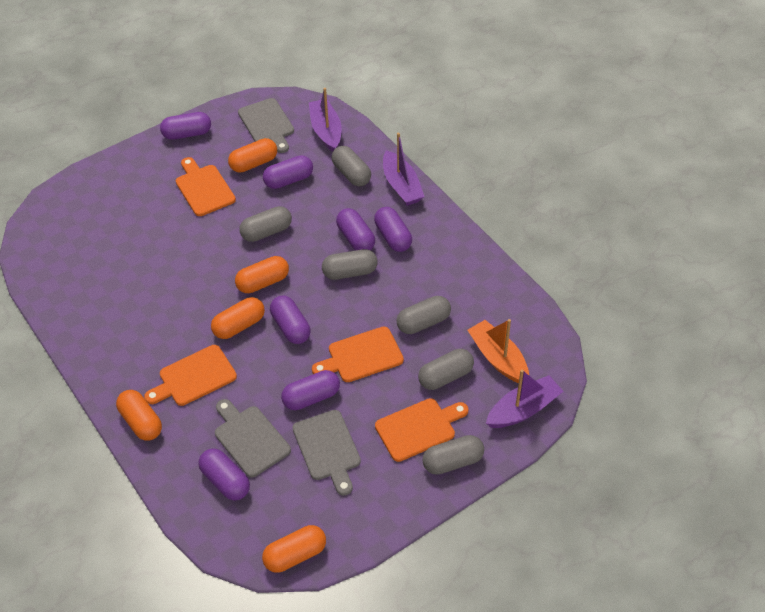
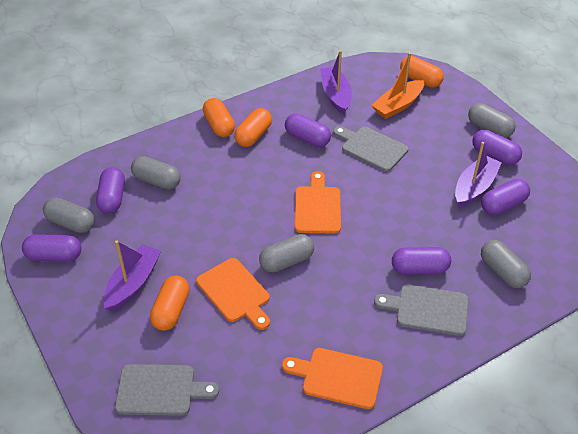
grey capsule: [239,206,292,242] [322,249,378,280] [332,146,371,186] [397,296,451,334] [418,349,474,390] [422,435,484,475] = 6 -> [43,198,95,233] [131,156,181,189] [259,234,314,273] [468,103,516,138] [481,240,531,288] = 5
orange capsule: [116,390,162,441] [211,297,265,339] [228,138,277,173] [235,256,289,293] [262,525,326,573] = 5 -> [150,275,190,331] [203,98,235,137] [234,108,272,147] [400,56,444,88] = 4
orange cutting board: [144,345,237,406] [176,157,236,216] [312,327,404,382] [375,398,468,462] = 4 -> [196,258,270,330] [282,348,383,409] [295,171,341,234] = 3
purple capsule: [160,112,211,140] [198,448,250,500] [263,155,313,189] [270,296,310,344] [281,370,340,410] [336,208,375,250] [374,207,412,252] = 7 -> [22,234,81,262] [96,167,125,213] [285,113,331,147] [392,247,451,275] [472,130,522,165] [481,179,530,215] = 6

